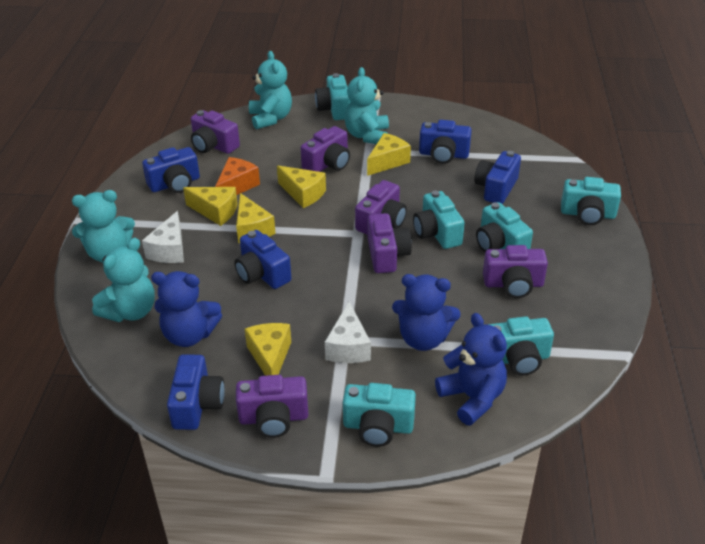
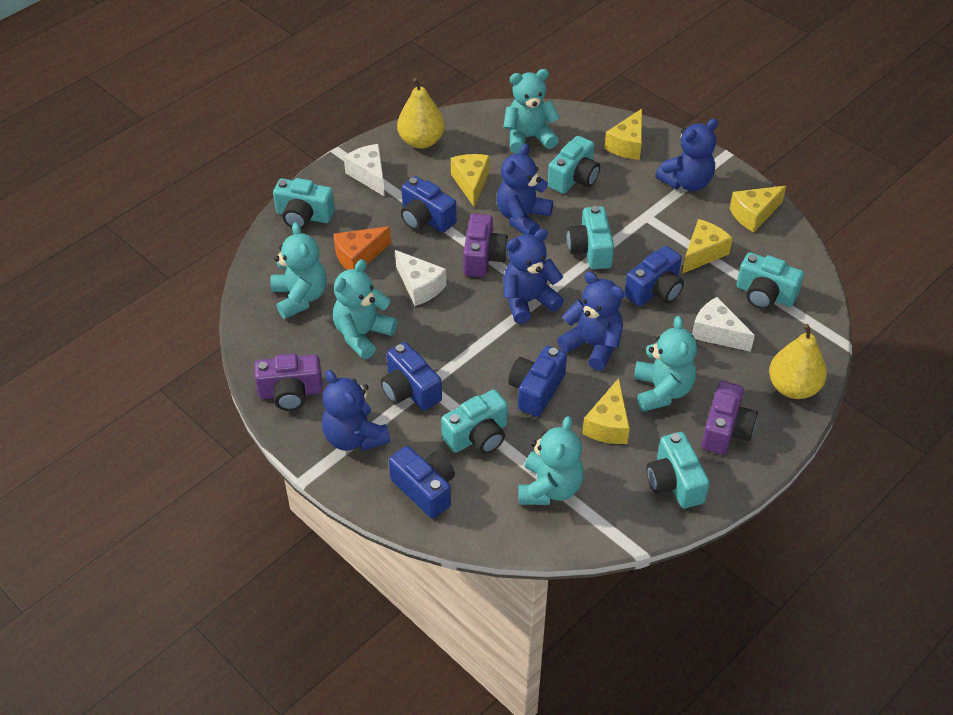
blue teddy bear: [151,271,222,347] [392,274,461,351] [435,313,507,426] = 3 -> [322,370,391,451] [497,144,553,235] [503,229,564,324] [557,271,624,371] [655,119,718,191] = 5
purple camera: [191,110,240,154] [236,375,309,438] [301,126,350,172] [355,180,407,235] [368,213,412,273] [483,245,548,298] = 6 -> [254,354,323,411] [463,214,508,277] [702,381,758,455] = 3
turquoise teddy bear: [72,190,135,263] [92,238,155,322] [249,51,292,129] [344,67,389,144] = 4 -> [270,222,327,319] [333,259,398,359] [503,69,560,154] [518,416,584,505] [634,316,697,412] = 5
white cheese: [142,211,184,263] [325,301,371,363] = 2 -> [344,144,385,197] [395,250,447,306] [692,297,755,352] = 3
yellow pear: none = 0 -> [397,78,445,149] [769,324,827,399] = 2

